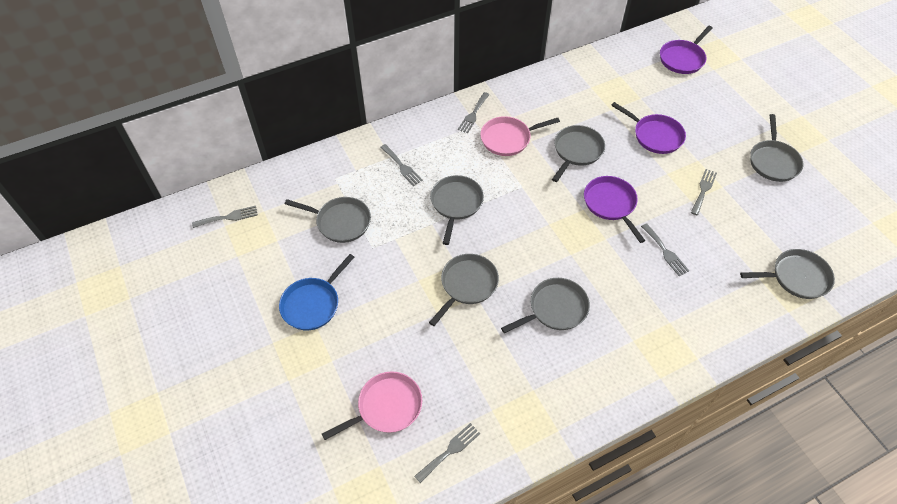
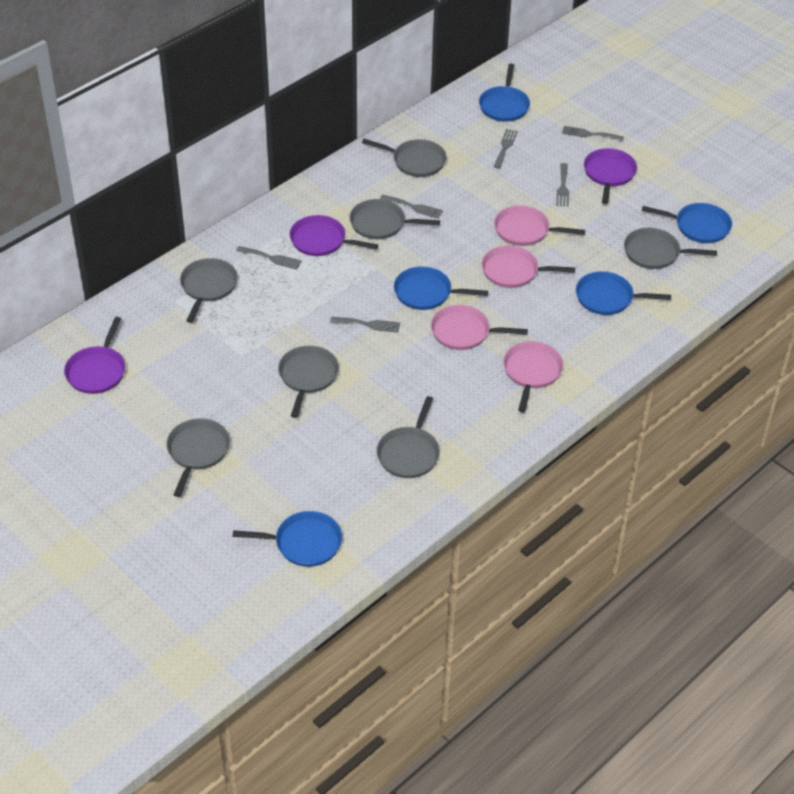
blue pan: [279,254,354,330] = 1 -> [233,511,342,567] [394,266,488,310] [479,64,530,122] [576,271,671,315] [642,203,732,243] = 5
pink pan: [322,372,422,440] [480,116,560,156] = 2 -> [431,305,528,350] [482,246,575,288] [494,205,585,246] [503,341,563,412] = 4

